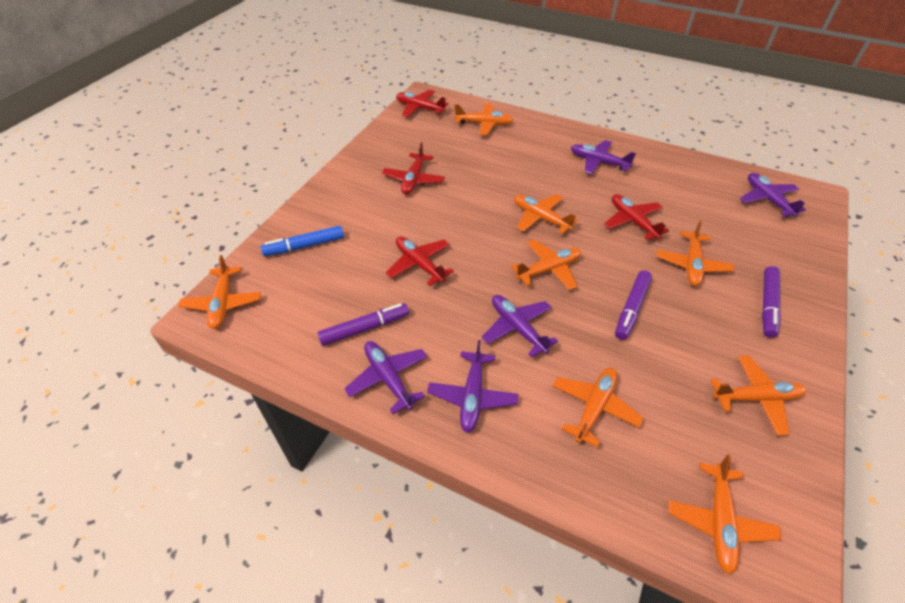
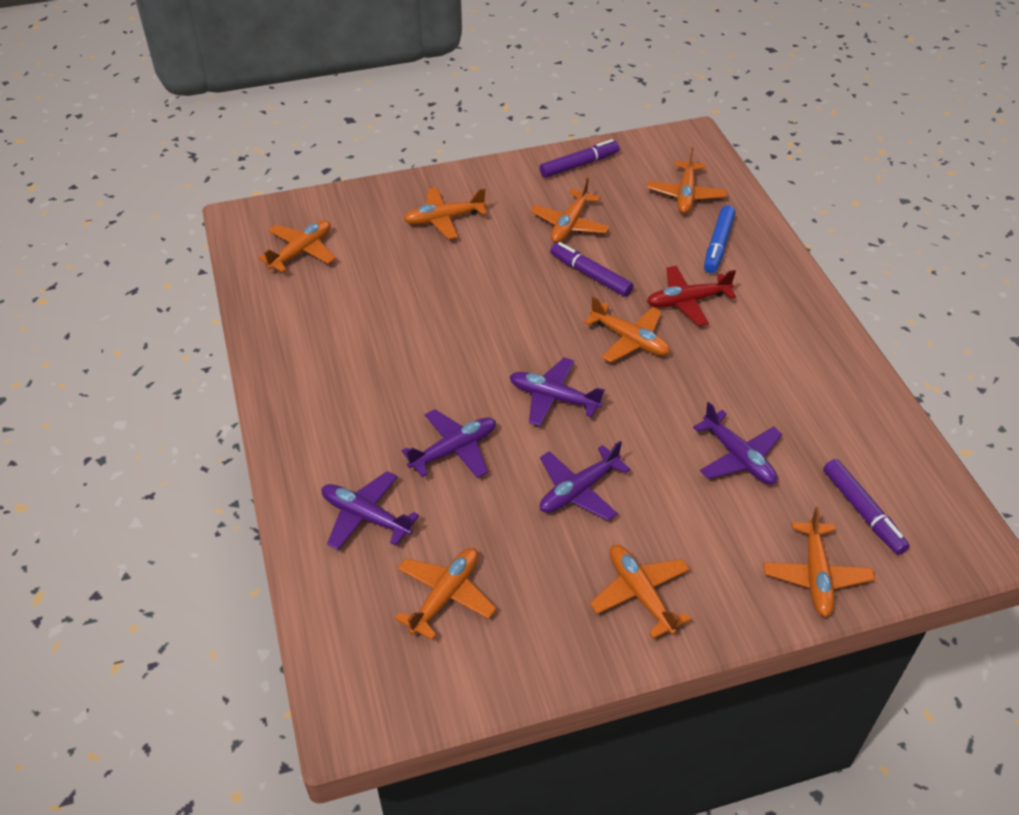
red plane: [382,142,445,195] [385,236,454,286] [396,90,449,117] [604,194,669,240] = 4 -> [647,266,736,326] = 1

